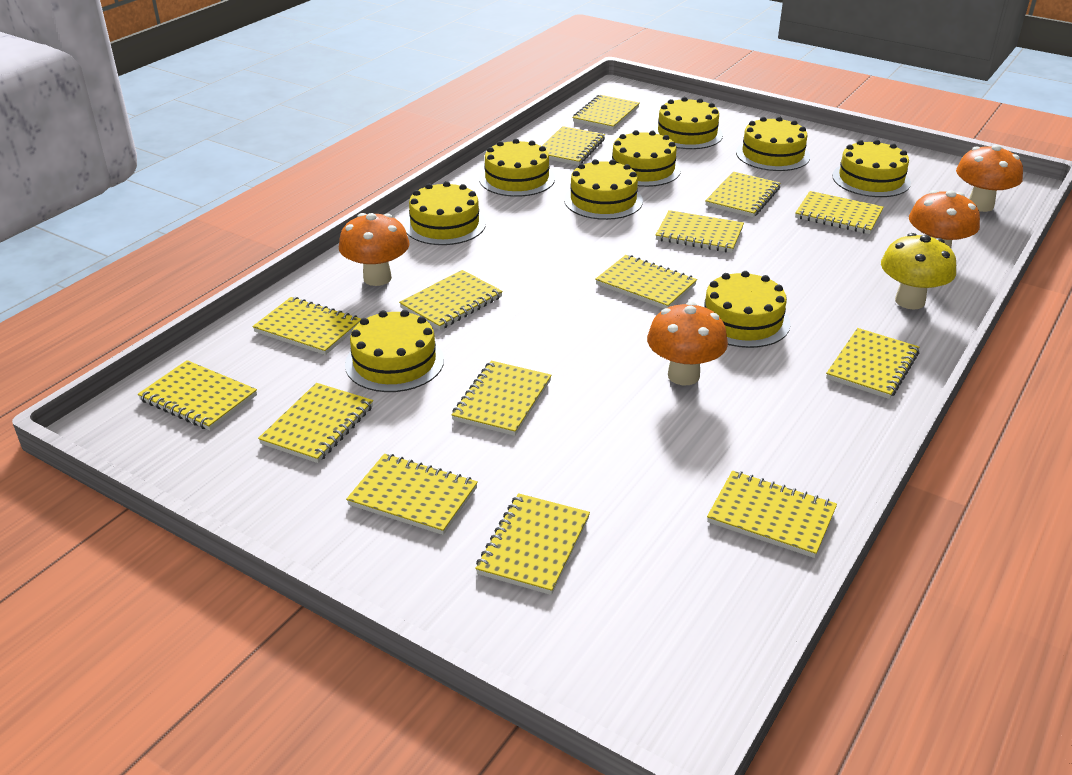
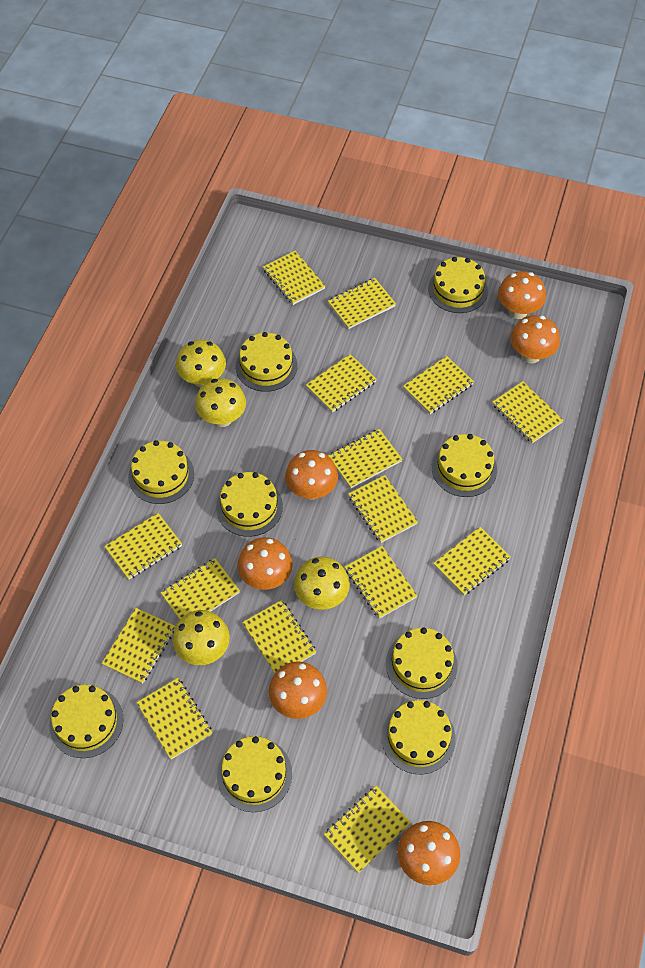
orange mushroom: [339,213,410,286] [647,302,728,385] [909,190,980,248] [956,145,1023,212] = 4 -> [237,537,293,590] [269,661,327,719] [285,450,338,500] [397,821,460,885] [498,271,546,319] [510,315,560,363] = 6
yellow mushroom: [881,233,956,309] = 1 -> [173,610,230,665] [176,340,226,388] [195,378,246,427] [294,557,350,610] = 4

